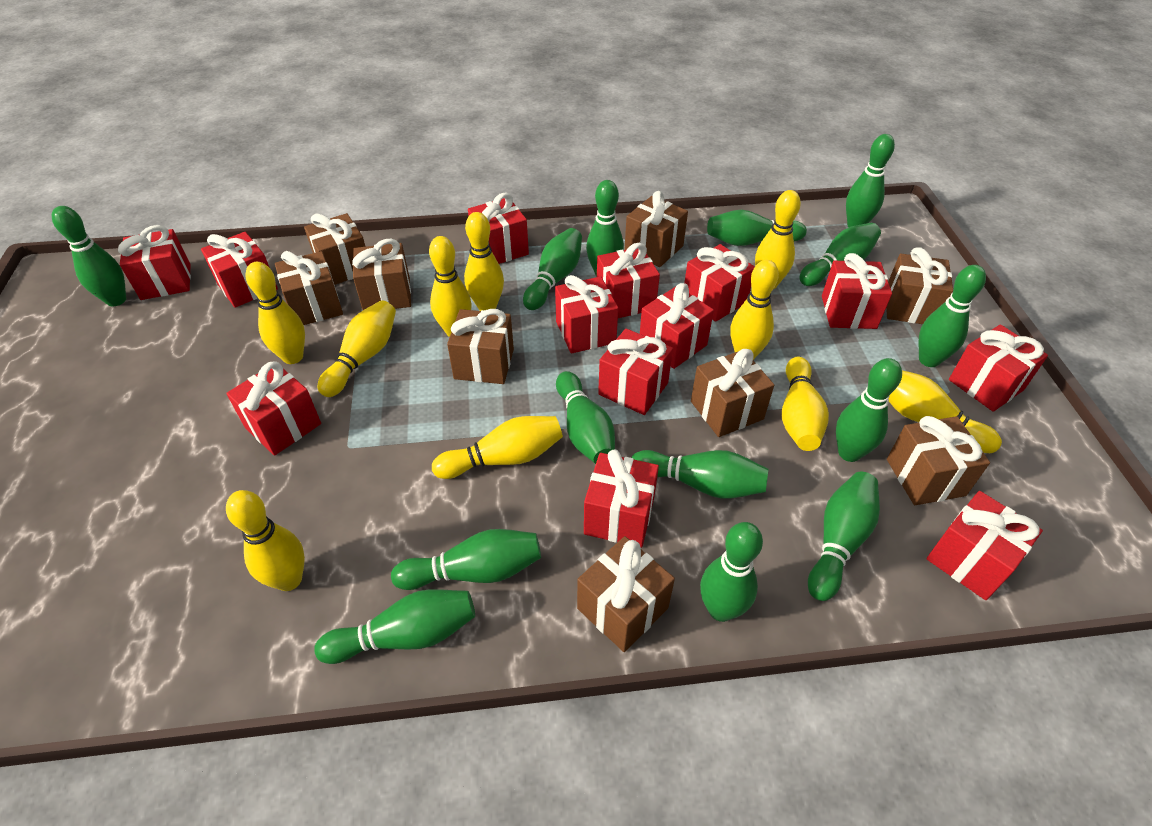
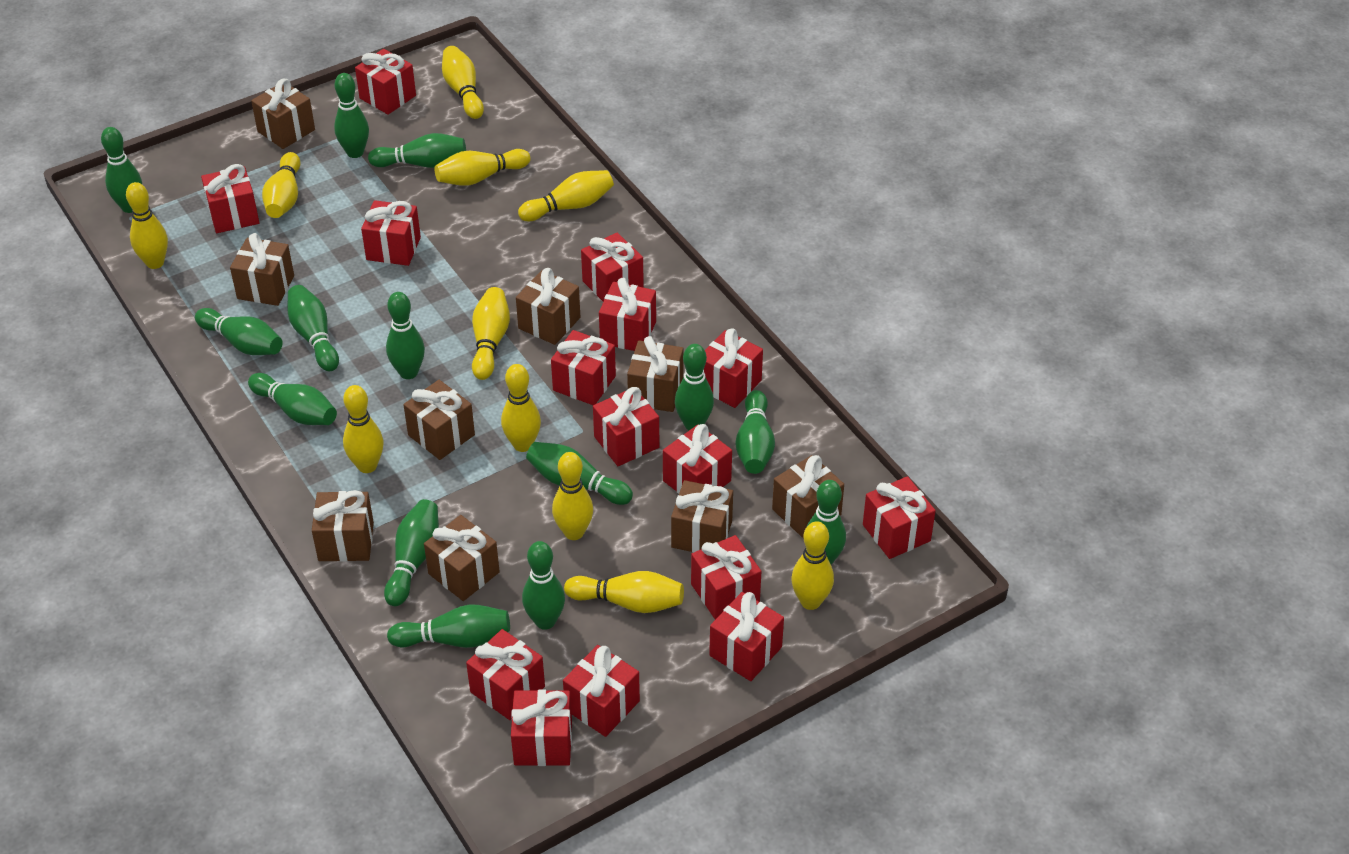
red gift: [118,225,191,300] [201,232,278,308] [226,361,321,456] [468,192,529,264] [555,275,618,354] [584,449,659,548] [597,243,660,318] [598,329,673,415] [640,283,714,369] [684,244,755,322] [822,253,892,329] [926,491,1043,600] [949,324,1048,412] = 13 -> [201,164,259,233] [355,49,416,115] [361,200,421,266] [466,629,545,720] [511,689,572,766] [551,330,616,405] [563,645,640,737] [581,233,644,302] [593,387,659,466] [599,278,656,351] [663,424,732,494] [691,535,762,620] [704,328,763,408] [709,592,784,681] [863,476,936,559] = 15
yellow bowling pin: [226,490,305,591] [245,262,305,364] [318,300,396,397] [429,236,472,337] [432,416,563,479] [464,212,504,311] [730,260,779,360] [755,190,801,289] [782,357,829,451] [889,370,1002,453] = 10 -> [126,182,168,269] [262,152,301,218] [343,385,383,473] [435,149,530,186] [442,46,484,119] [472,287,510,380] [501,364,541,452] [518,170,614,221] [552,452,593,540] [564,571,684,613] [791,521,834,610] = 11

